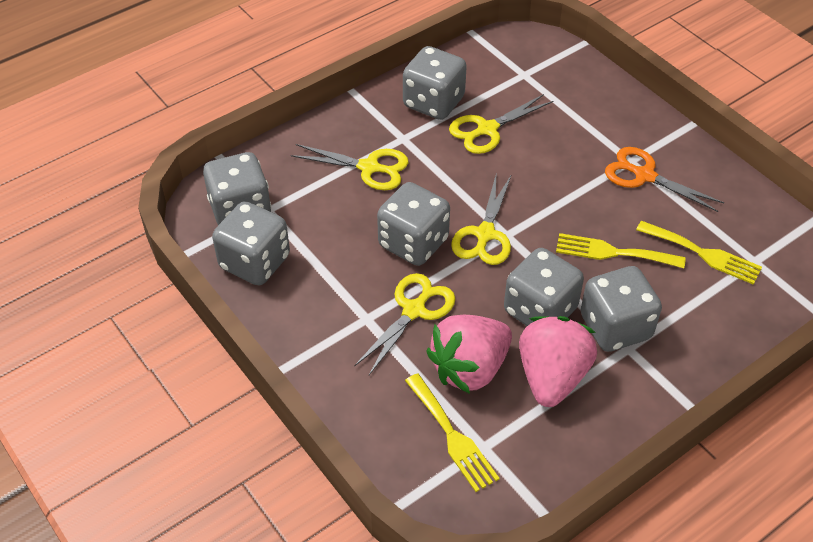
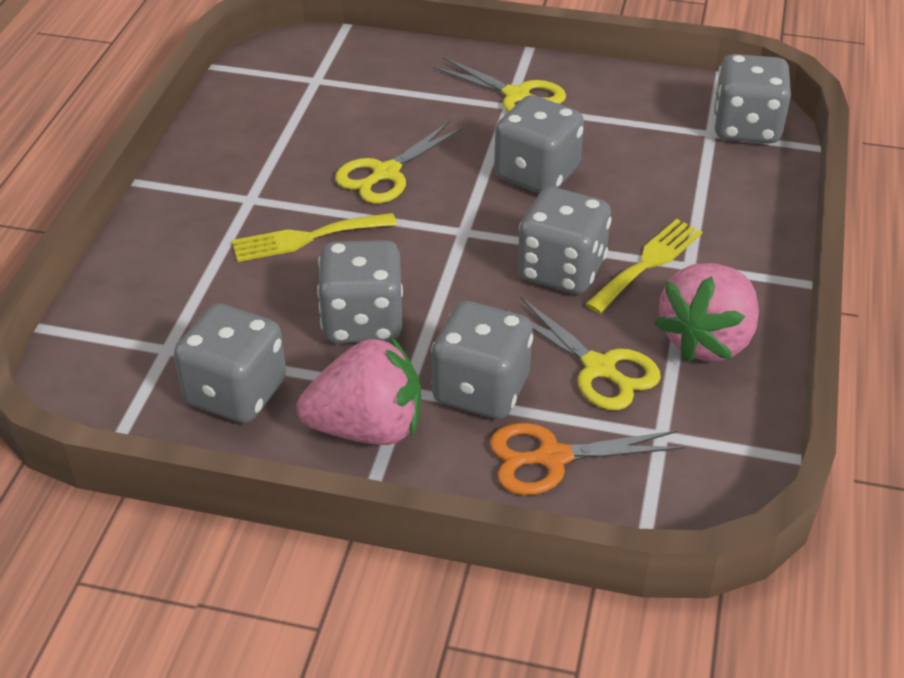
yellow fork: [405,373,500,492] [556,233,686,268] [636,221,762,285] = 3 -> [232,213,397,262] [585,219,703,314] = 2
yellow scissors: [291,144,409,190] [354,273,455,375] [449,94,553,154] [451,172,512,265] = 4 -> [335,122,464,204] [432,57,566,112] [505,297,661,410] = 3

